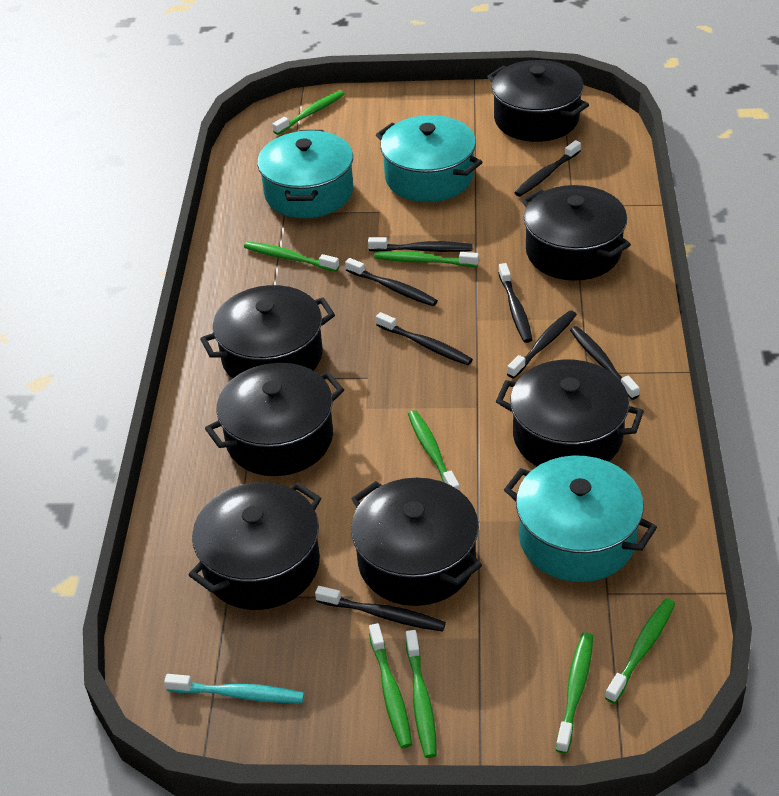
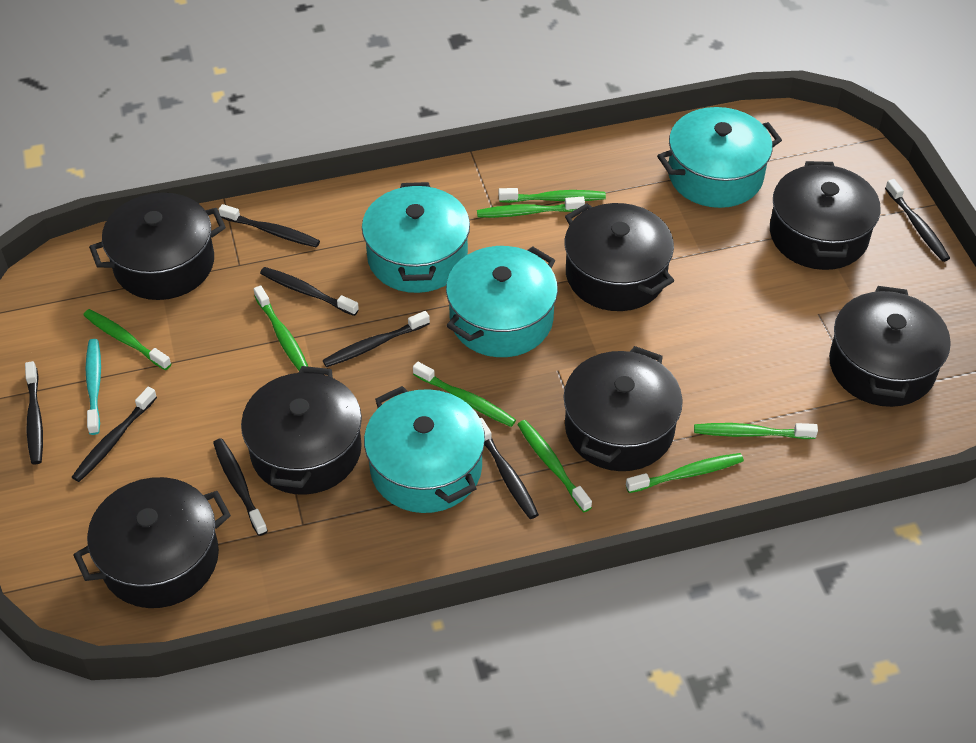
turquoise pot: [257,130,353,218] [376,115,482,202] [504,456,657,582] = 3 -> [362,182,470,293] [364,386,485,513] [446,246,558,357] [657,107,782,208] = 4

